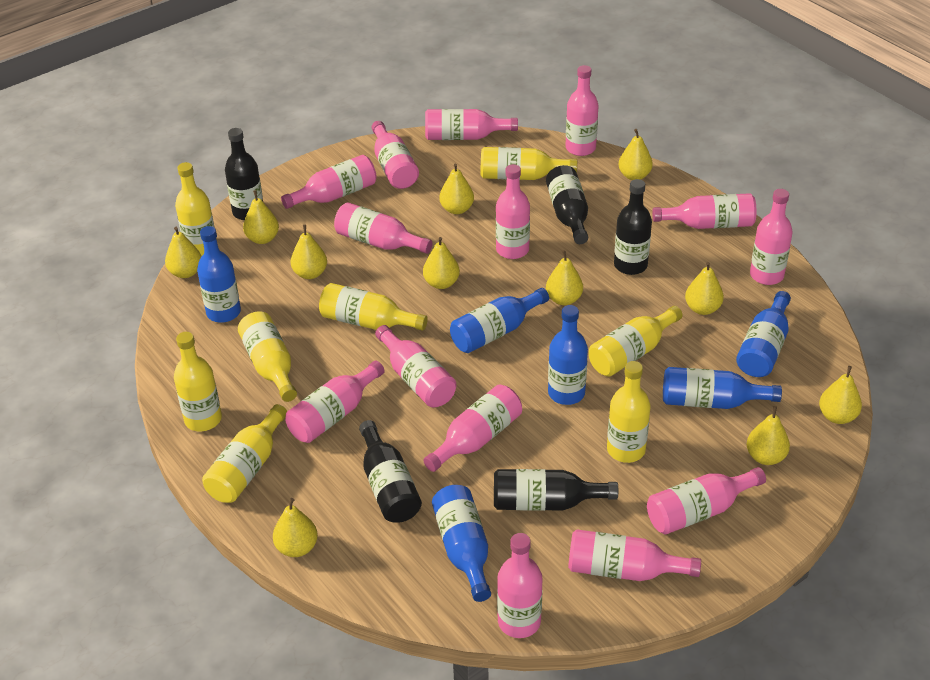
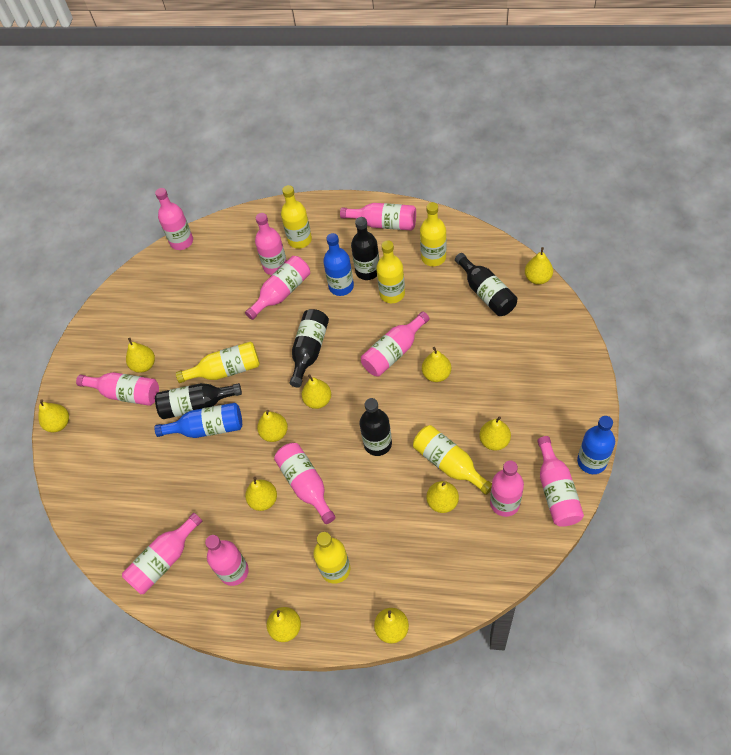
blue bottle: [197,226,241,323] [432,485,491,602] [450,288,549,353] [548,305,588,405] [663,367,782,409] [736,291,791,377] = 6 -> [154,403,242,438] [323,233,354,296] [577,416,615,474] = 3
pink bottle: [281,155,377,209] [285,361,385,443] [334,202,433,254] [371,121,419,189] [375,325,456,408] [423,385,522,472] [425,109,518,140] [496,164,530,259] [497,533,543,638] [566,65,599,156] [568,529,701,581] [647,467,766,534] [652,193,757,229] [750,189,793,285] = 14 -> [76,372,159,406] [122,513,202,594] [155,188,193,250] [205,535,249,586] [245,256,310,320] [255,213,287,275] [274,443,336,524] [340,203,416,231] [361,311,430,376] [490,460,524,517] [537,436,584,527] = 11
yellow bottle: [174,332,222,432] [175,162,215,256] [202,404,287,503] [238,311,297,402] [319,283,428,331] [481,147,577,180] [589,306,683,377] [607,361,650,463] = 8 -> [176,342,260,383] [281,185,312,249] [313,532,350,584] [376,240,405,303] [413,425,492,495] [420,202,446,266] = 6

